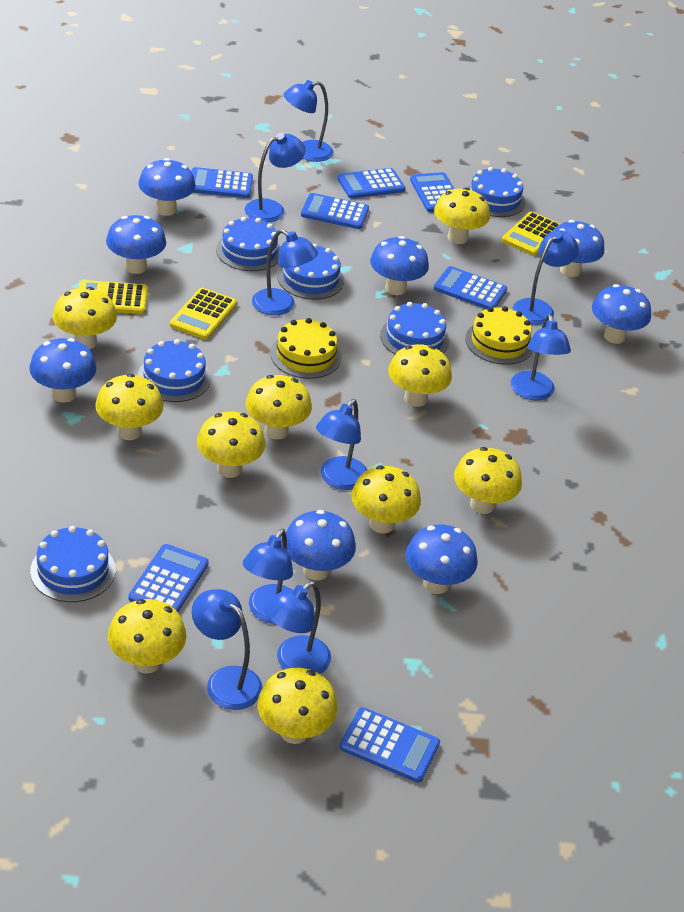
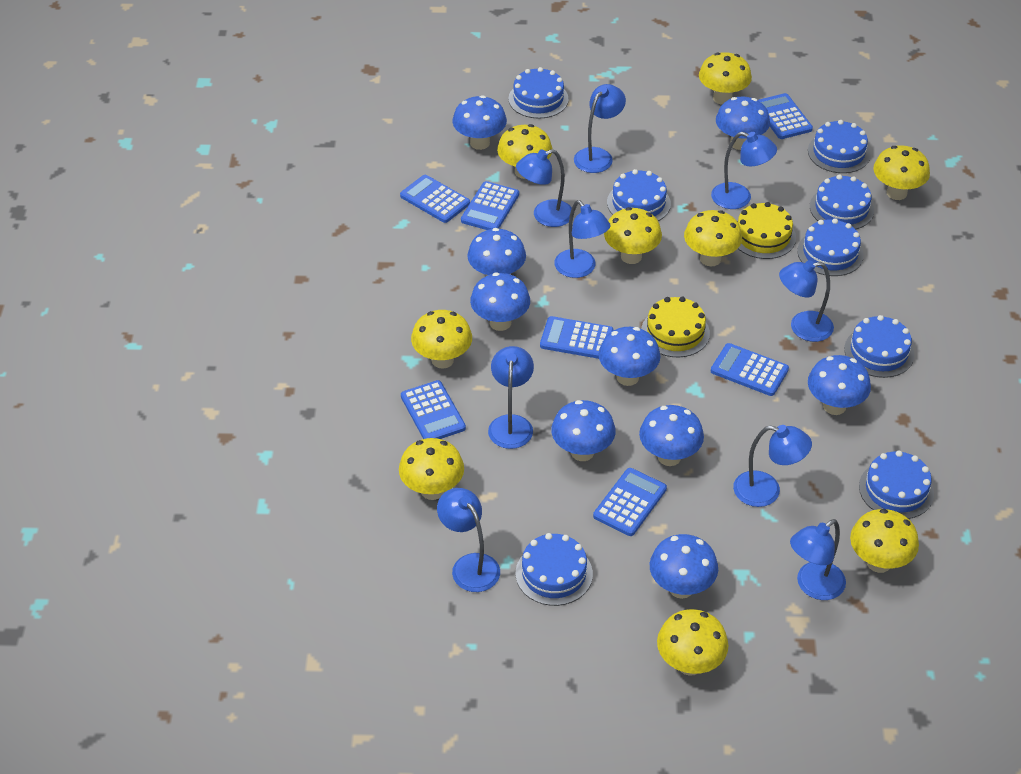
blue cake: [30,526,115,602] [137,339,211,402] [216,217,281,271] [277,244,344,300] [380,302,449,354] [468,167,525,217] = 6 -> [508,67,569,119] [516,533,593,606] [607,169,671,221] [797,218,864,276] [808,120,870,173] [810,175,874,229] [844,315,914,378] [859,451,934,519] = 8
blue mushroom: [29,338,97,403] [106,215,166,274] [139,158,196,216] [286,510,356,580] [370,236,429,295] [405,524,478,594] [553,220,605,277] [592,284,651,344] = 8 -> [453,95,507,150] [467,228,526,276] [470,273,530,331] [551,400,616,461] [599,327,661,386] [639,405,704,466] [650,534,718,599] [716,97,770,150] [808,355,871,415] = 9
yellow calculator: [79,280,148,314] [170,288,237,340] [502,212,560,256] = 3 -> none = 0
yellow mushroom: [53,287,117,349] [95,374,163,440] [108,599,186,674] [197,411,265,478] [246,375,312,439] [258,668,338,744] [351,465,421,534] [388,344,452,407] [434,188,490,244] [454,447,522,514] = 10 -> [399,438,464,500] [411,310,472,369] [497,124,553,179] [604,207,662,264] [657,609,729,676] [684,210,742,266] [699,52,752,105] [850,509,919,573] [873,145,930,200] = 9

